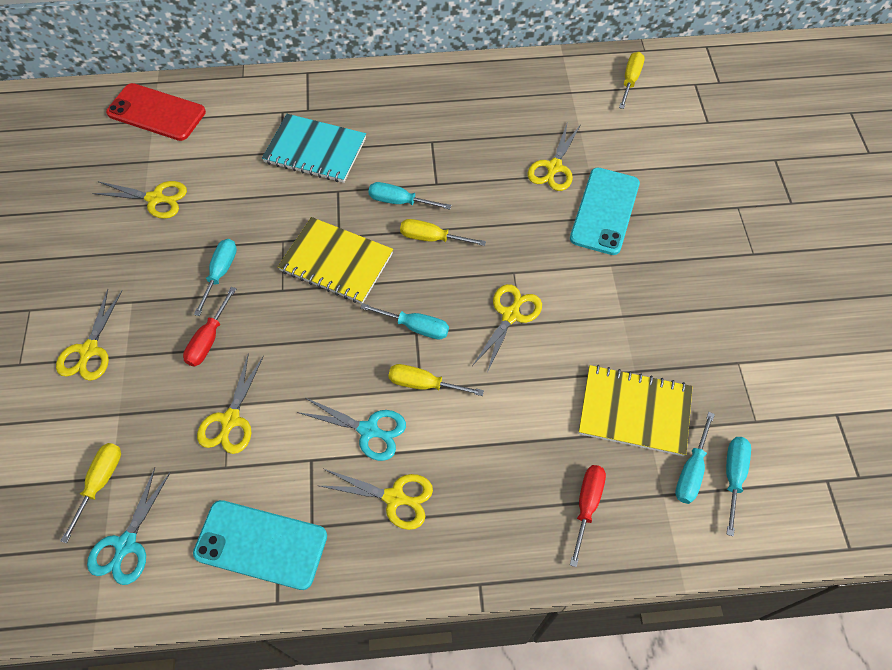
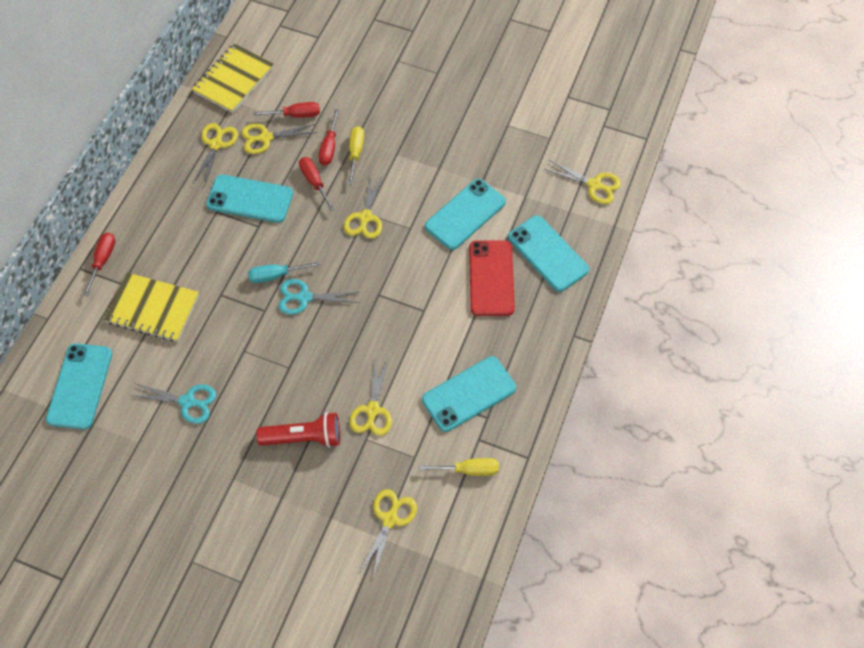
red flashlight: none = 0 -> [256,412,340,448] = 1
red screwdriver: [183,287,237,366] [570,465,606,567] = 2 -> [83,232,115,296] [253,102,320,118] [299,157,335,211] [318,109,339,166] = 4
turquoise notebook: [262,114,366,183] = 1 -> none = 0
turquoise phone: [193,500,327,590] [570,167,640,255] = 2 -> [46,343,112,430] [206,175,293,223] [422,356,516,432] [425,179,506,250] [508,215,589,292] = 5
turquoise screwdriver: [194,239,237,316] [360,303,449,340] [368,182,451,210] [675,412,715,504] [726,437,751,536] = 5 -> [248,261,321,283] = 1
yellow screwdriver: [61,443,121,543] [388,364,484,396] [400,219,486,246] [619,52,645,109] = 4 -> [348,126,364,185] [419,458,499,476] = 2

